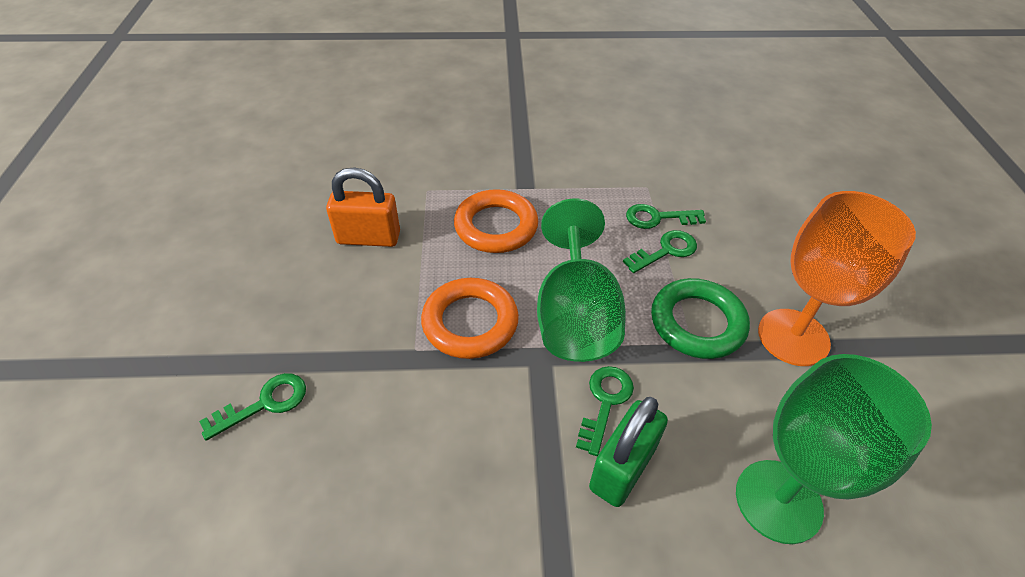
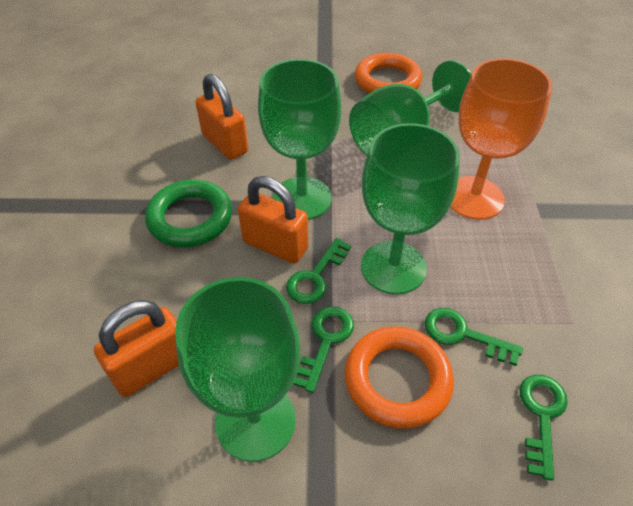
green goblet: [537,199,626,362] [736,354,932,544] = 2 -> [175,277,301,462] [258,59,341,220] [349,60,472,156] [361,123,460,294] = 4
green padlock: [589,397,668,507] = 1 -> none = 0
orange padlock: [326,167,400,247] = 1 -> [94,300,179,397] [195,74,248,160] [238,176,308,264] = 3

